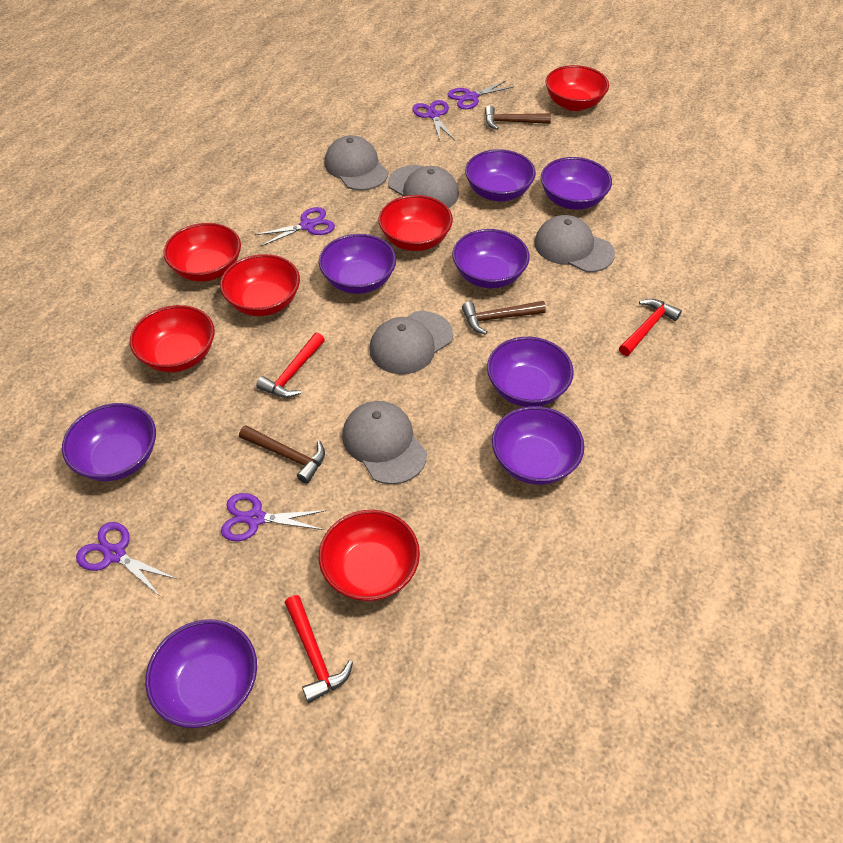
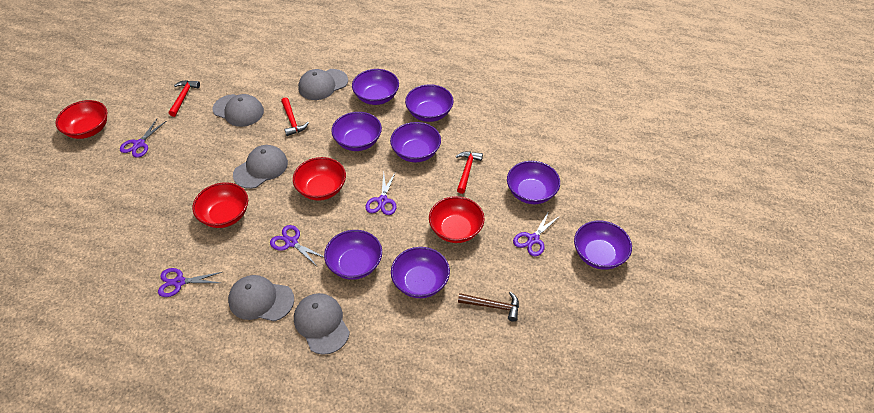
brown hammer: [239,425,325,484] [462,301,546,335] [485,105,551,130] = 3 -> [458,291,519,322] = 1
red bowl: [130,305,215,372] [163,223,241,282] [220,254,300,316] [319,510,420,601] [379,195,453,251] [545,65,609,111] = 6 -> [55,100,108,139] [192,182,248,228] [293,157,346,201] [429,196,485,243] = 4

